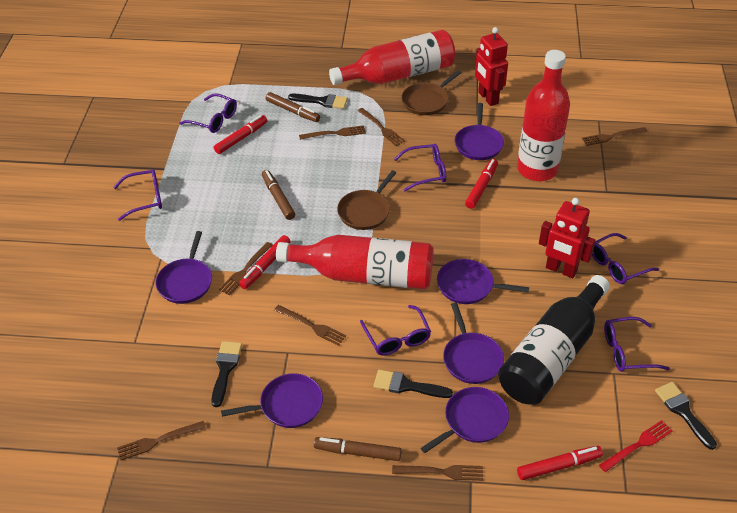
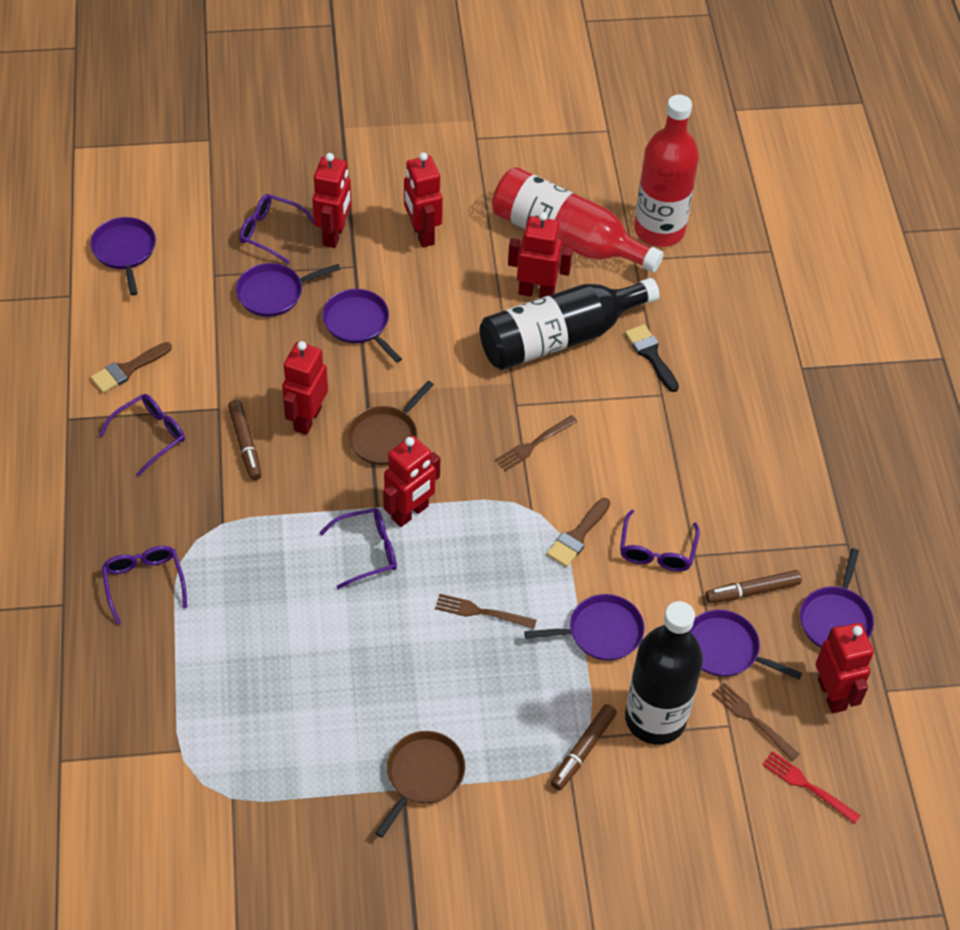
black bottle: [498,275,610,405] = 1 -> [480,278,660,370] [625,601,703,745] = 2
black brush: [211,341,242,407] [288,94,348,109] [374,369,453,398] [655,382,717,450] = 4 -> [625,324,679,392] = 1
brown brush: none = 0 -> [91,342,172,393] [547,498,610,567] = 2
brown fork: [117,421,206,460] [219,242,273,295] [274,305,346,346] [299,125,366,140] [358,108,405,146] [392,465,483,481] [582,127,648,146] = 7 -> [435,594,537,629] [495,415,578,471] [712,682,800,761] = 3
purple glasses: [113,169,162,221] [179,93,237,133] [360,305,431,355] [394,144,446,192] [592,233,659,284] [604,317,670,372] = 6 -> [99,394,185,476] [102,546,187,625] [239,194,314,264] [320,508,397,589] [620,510,700,572] = 5
red bottle: [276,235,434,289] [329,30,455,85] [517,50,570,181] = 3 -> [492,167,664,273] [634,94,699,247] = 2
red marker: [214,115,267,154] [239,235,291,289] [465,159,498,209] [517,446,603,480] = 4 -> none = 0
red robot: [475,27,508,106] [539,198,595,278] = 2 -> [282,341,328,435] [312,153,351,248] [383,436,440,527] [404,152,443,247] [508,212,573,298] [816,623,874,713] = 6

